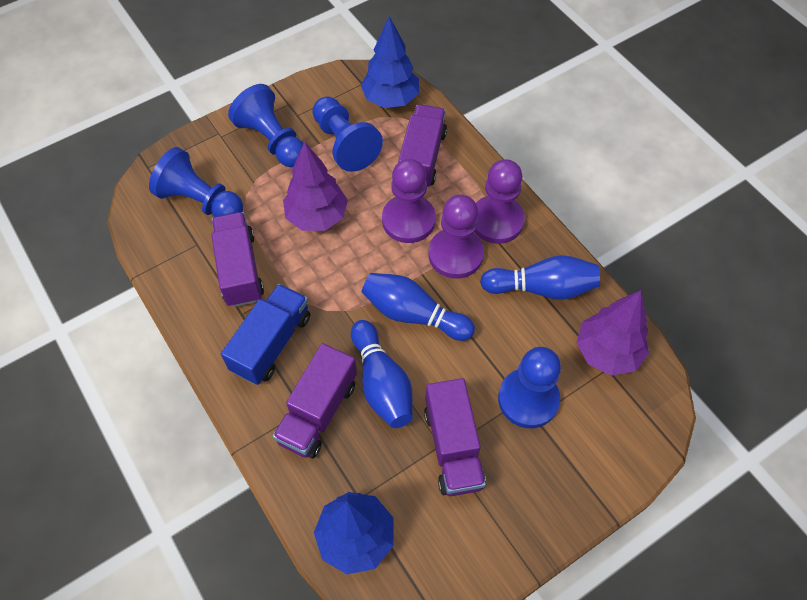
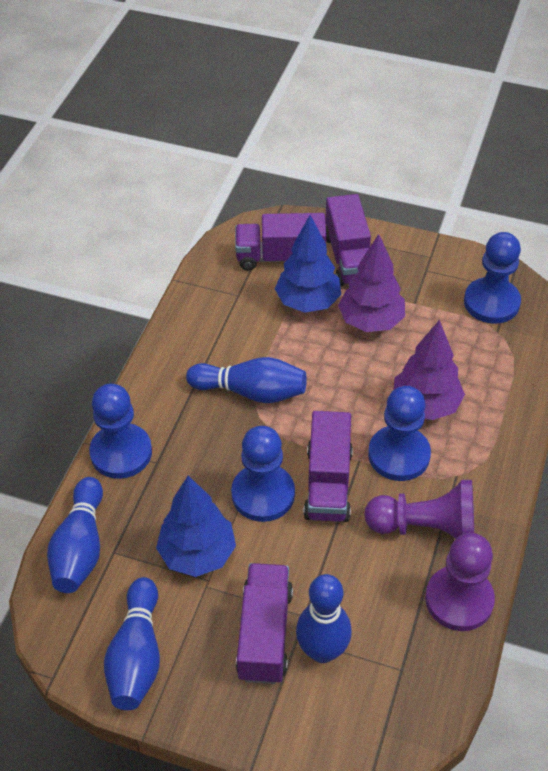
blue bowling pin: [351,320,413,428] [361,273,475,341] [480,255,600,300] = 3 -> [47,477,103,593] [104,577,160,710] [186,357,307,403] [296,574,352,663] = 4
blue truck: [221,284,310,385] = 1 -> none = 0
purple pawn: [382,159,436,243] [428,195,484,279] [475,159,525,244] = 3 -> [364,480,474,539] [425,533,495,631] = 2

